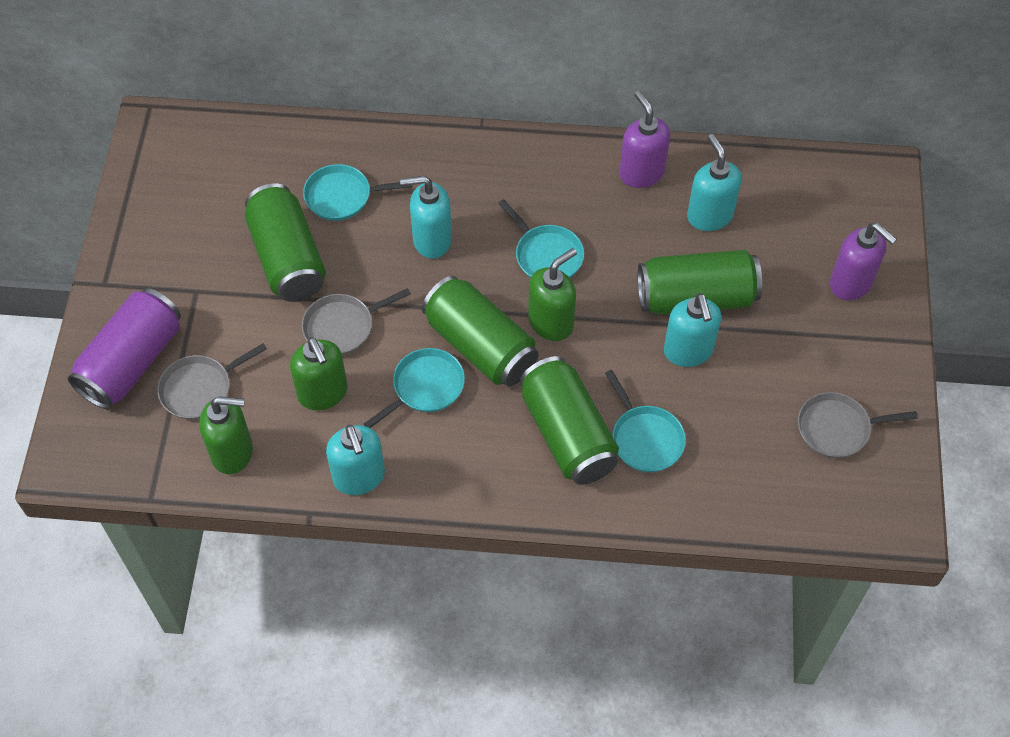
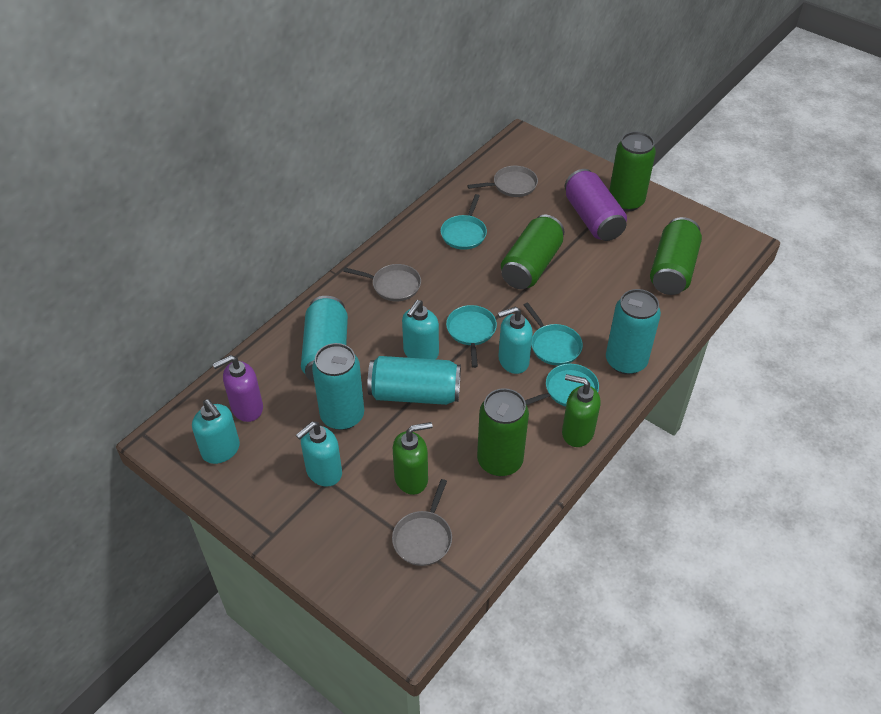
green soap dispenser: [199,396,253,474] [290,337,347,411] [528,248,577,341] = 3 -> [393,422,432,495] [562,374,600,447] = 2
purple soap dispenser: [619,91,670,188] [830,223,897,301] = 2 -> [212,355,263,422] = 1
turquoise can: none = 0 -> [301,296,348,382] [312,343,364,430] [367,356,461,405] [606,289,661,375] = 4

